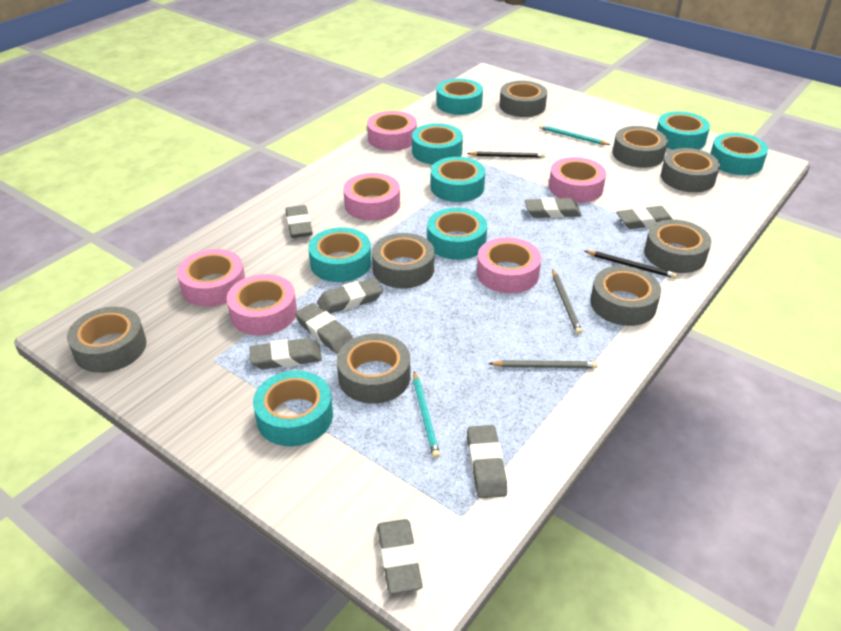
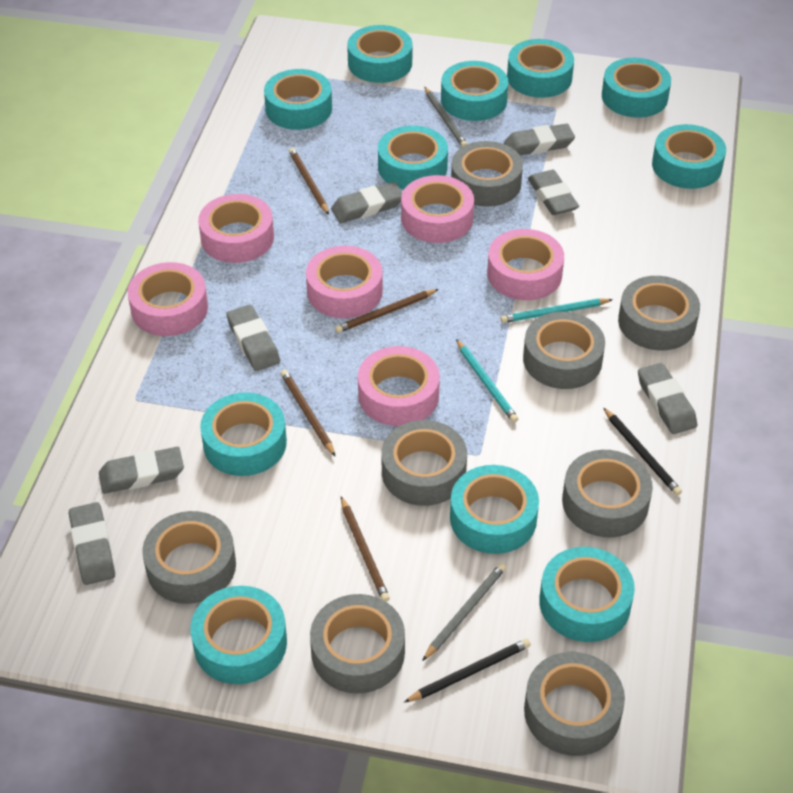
brown pencil: none = 0 -> [281,370,336,457] [289,148,329,215] [335,289,438,333] [341,496,390,602] = 4
grey eraser: [249,338,322,369] [285,205,313,238] [295,303,353,354] [317,278,383,313] [377,519,423,594] [467,425,507,498] [525,197,582,218] [616,206,672,229] = 8 -> [69,502,115,585] [99,447,184,494] [226,305,280,371] [331,182,403,223] [504,123,575,155] [528,170,579,215] [638,363,697,434] = 7
turquoise tape: [253,370,333,446] [308,227,372,282] [412,123,463,164] [427,208,487,260] [431,157,485,202] [436,79,483,115] [657,111,710,150] [710,133,768,175] = 8 -> [190,586,287,684] [200,393,287,476] [264,69,332,130] [347,25,413,83] [378,126,448,189] [441,61,508,121] [450,465,539,554] [507,39,574,98] [539,547,635,642] [602,58,671,118] [652,124,726,189] = 11

